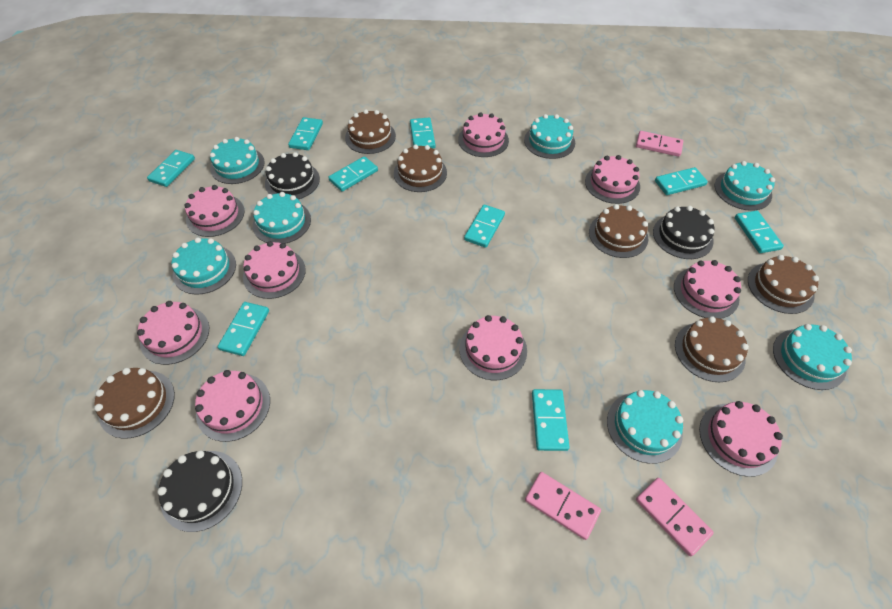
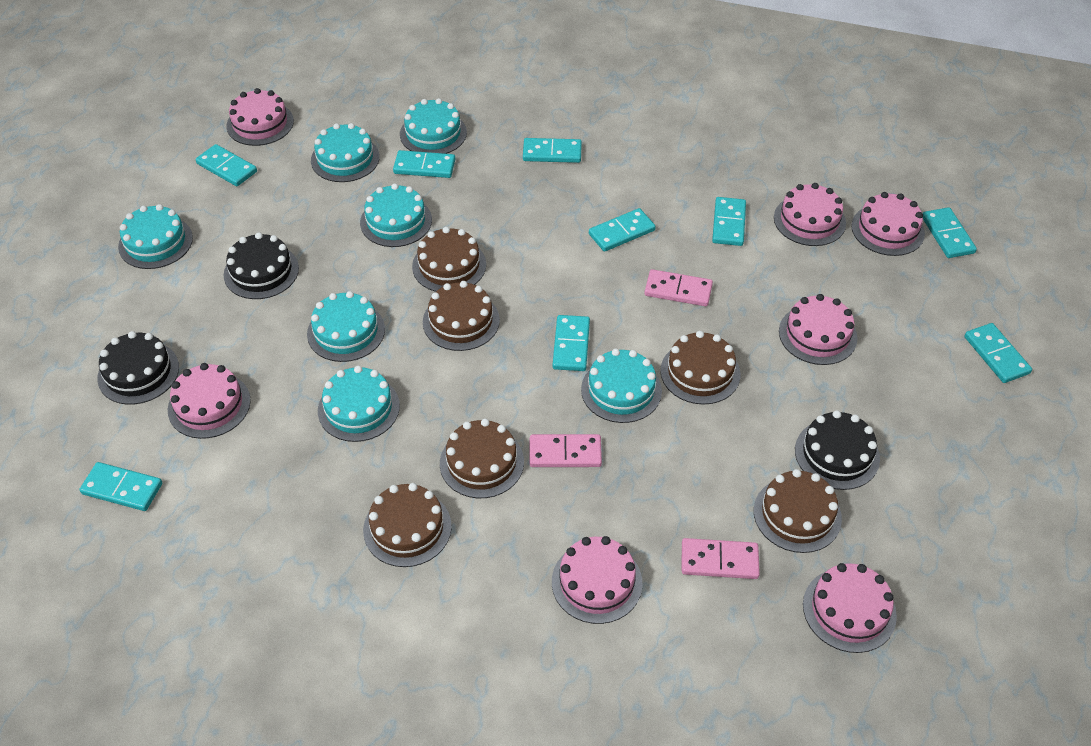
pink cake: [137,301,209,365] [184,185,245,237] [195,370,270,442] [243,241,306,299] [458,112,509,157] [459,315,527,380] [585,155,640,204] [674,260,741,319] [699,401,783,477] = 9 -> [168,363,251,439] [226,88,294,146] [552,536,642,624] [774,183,846,246] [779,294,857,365] [803,563,897,653] [851,192,925,256] = 7

